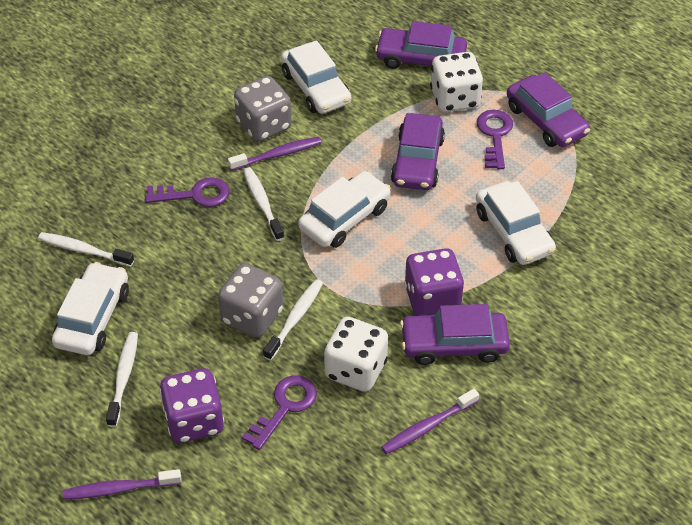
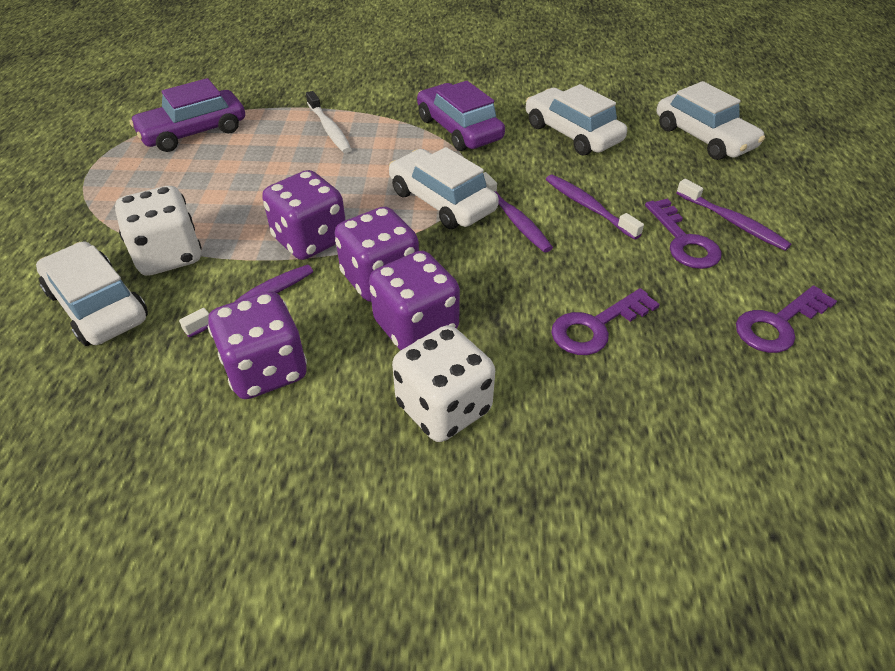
grey dice: [218,264,283,338] [234,76,292,142] = 2 -> none = 0
purple car: [375,21,467,69] [391,113,445,190] [400,304,510,365] [507,72,590,147] = 4 -> [130,78,245,152] [417,81,505,151] = 2
purple dice: [159,368,224,443] [404,248,464,315] = 2 -> [208,291,307,399] [262,170,345,260] [335,207,419,302] [369,251,460,350] = 4
purple toothbrush: [63,469,182,500] [228,137,321,171] [381,389,479,454] = 3 -> [179,265,313,338] [483,172,553,253] [546,175,644,240] [676,179,791,251] = 4
white toothbrush: [38,232,134,267] [106,332,138,427] [243,167,284,241] [263,279,323,360] = 4 -> [306,91,352,153] = 1

